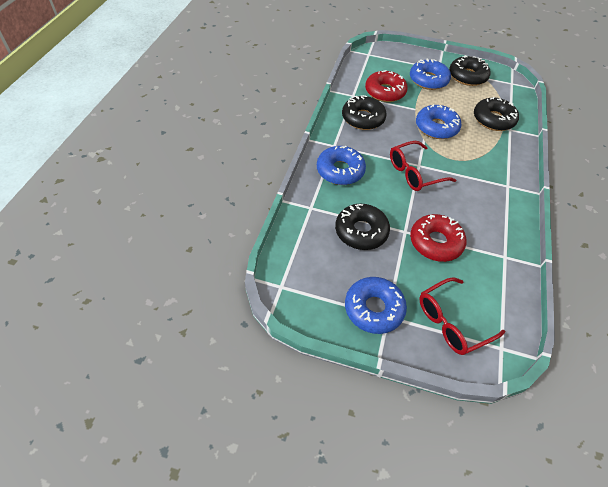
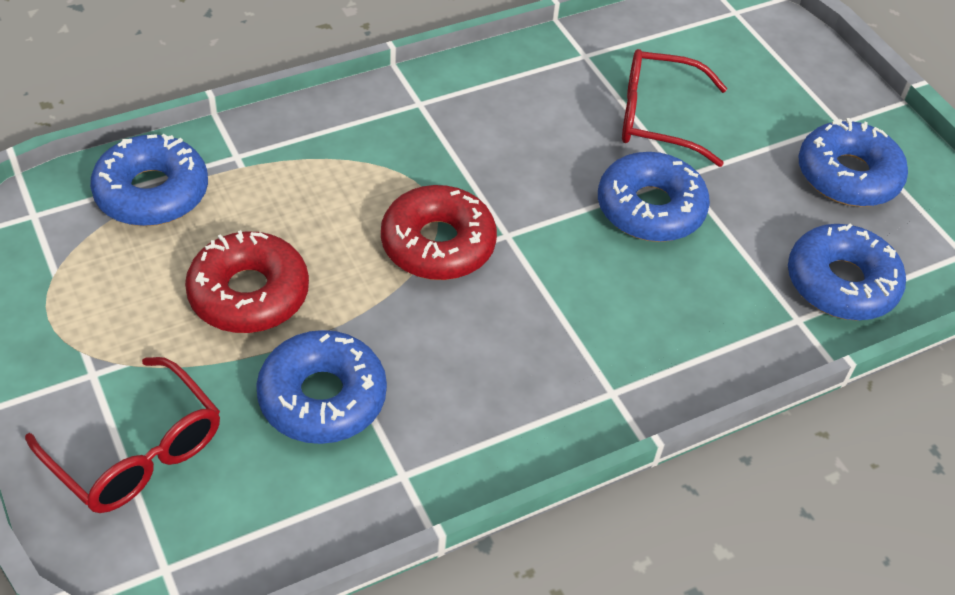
black donut: [335,204,390,250] [342,95,387,130] [449,55,490,86] [474,97,519,131] = 4 -> none = 0
blue donut: [317,146,366,185] [345,277,407,334] [410,59,451,90] [416,104,462,139] = 4 -> [90,134,208,226] [256,330,387,444] [598,152,710,242] [788,224,906,321] [798,118,908,207] = 5

